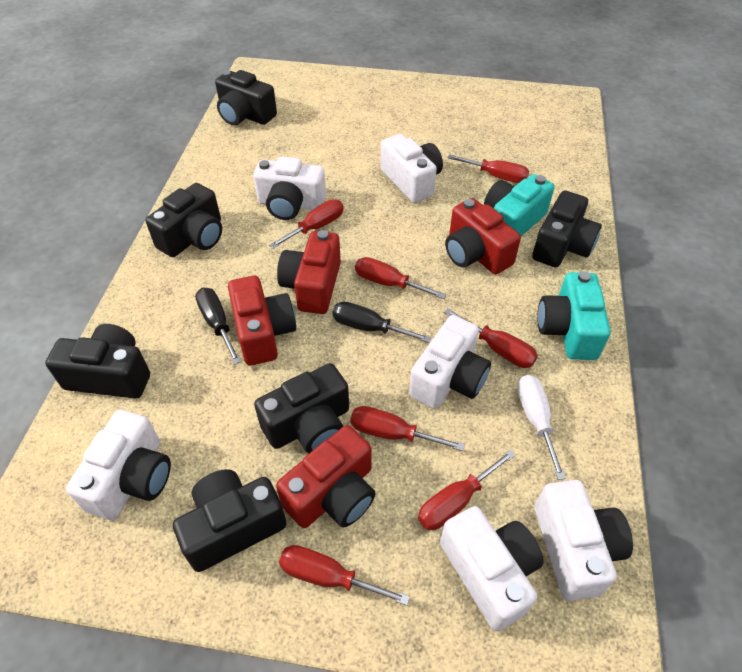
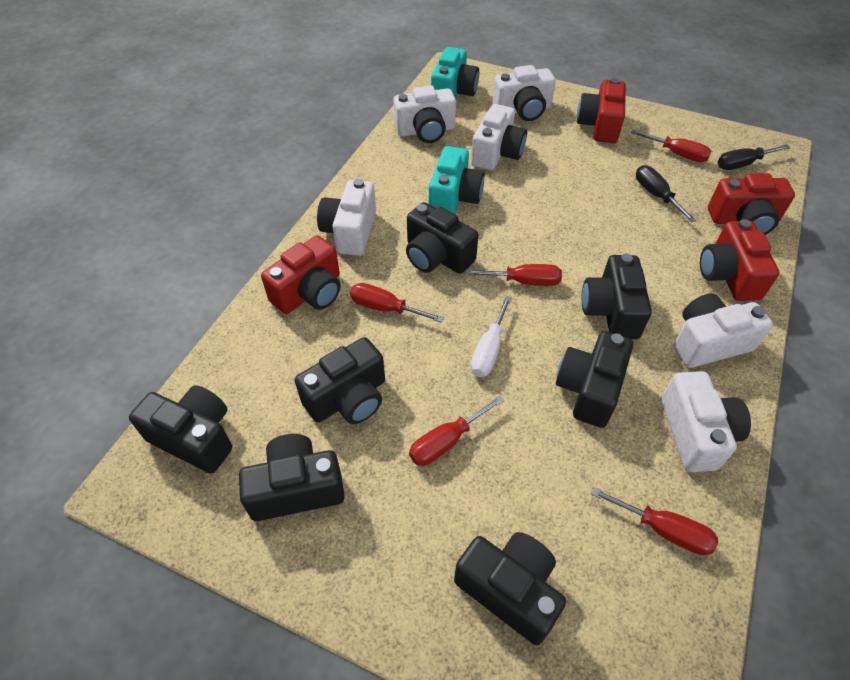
black camera: [45,324,150,399] [146,183,222,257] [173,469,286,572] [215,70,277,125] [254,363,349,453] [532,190,602,267] = 6 -> [129,385,232,474] [239,434,345,521] [295,337,385,424] [406,202,478,274] [454,532,566,645] [556,331,633,428] [582,254,652,339] = 7
red screwdriver: [269,199,344,249] [279,545,410,606] [350,406,465,451] [355,257,446,299] [418,449,516,530] [444,308,538,368] [447,154,529,183] = 7 -> [350,283,444,323] [409,395,504,466] [466,264,562,286] [591,487,718,555] [631,129,712,162] = 5

